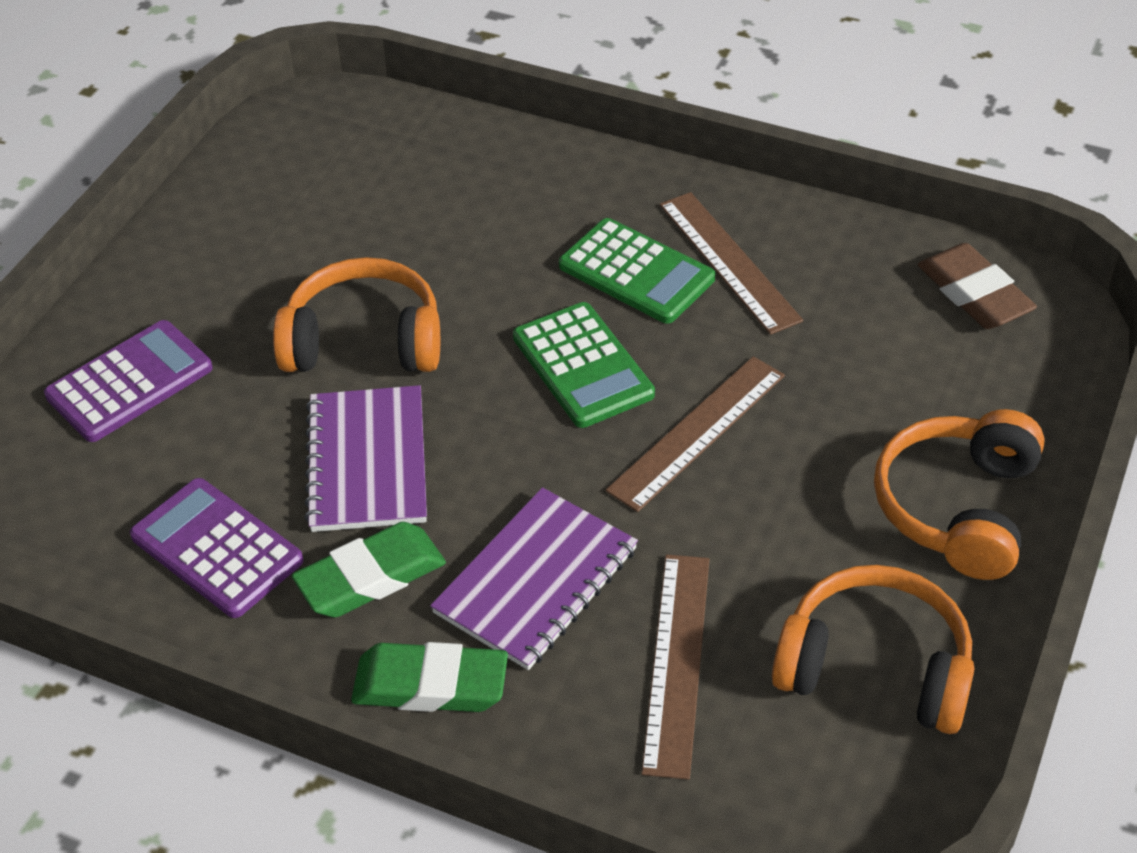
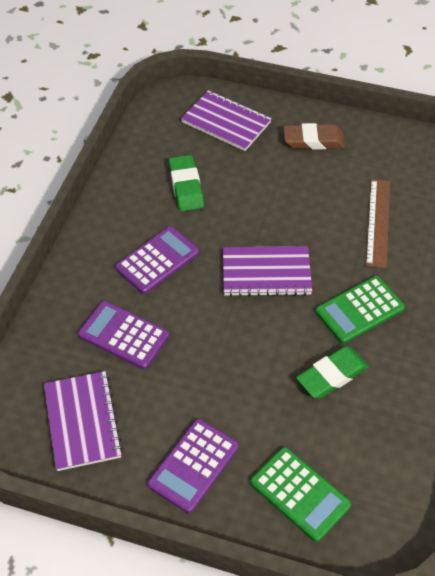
brown ruler: [606,356,785,512] [641,554,709,780] [660,192,803,335] = 3 -> [366,179,390,268] = 1
orange headphones: [273,257,440,372] [772,565,975,734] [874,409,1045,580] = 3 -> none = 0
purple calculator: [44,320,213,442] [130,478,304,618] = 2 -> [78,301,169,369] [115,226,199,294] [148,419,239,513] = 3
purple notebook: [304,385,427,532] [430,487,638,670] = 2 -> [44,371,123,471] [181,90,272,151] [223,246,312,297] = 3

